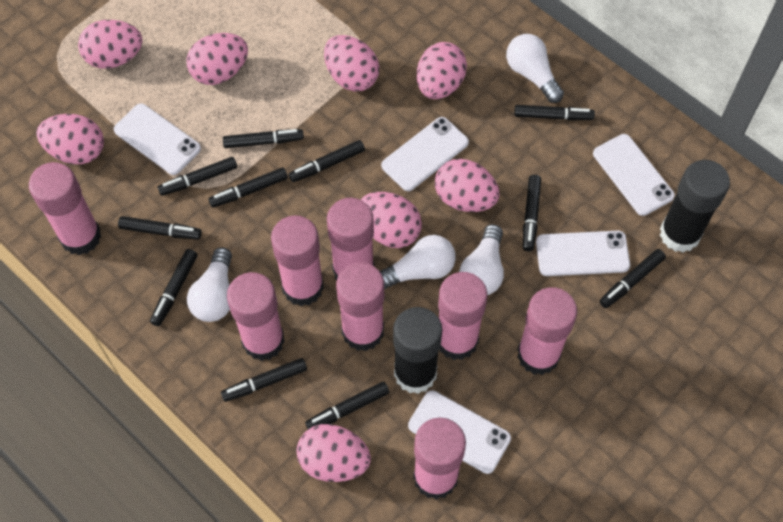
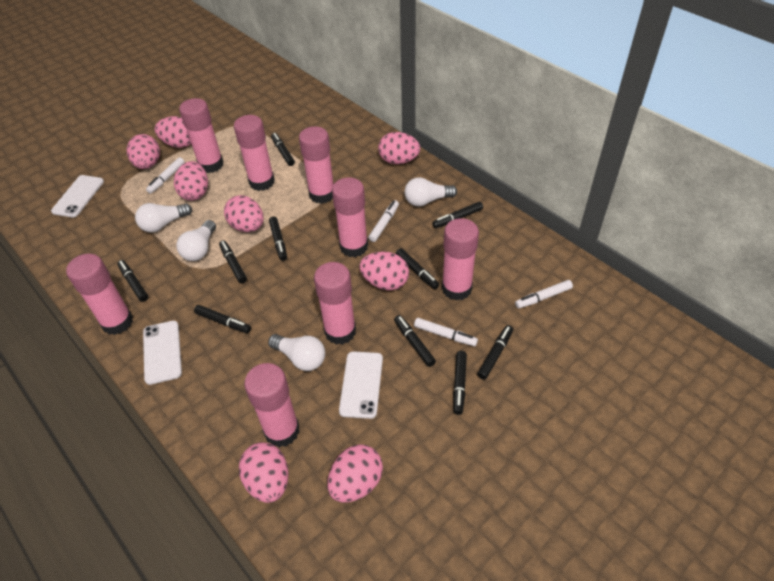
black glue stick: [393,307,442,394] [660,160,730,253] = 2 -> none = 0
black marker: [118,216,202,240] [150,249,198,326] [158,157,237,196] [208,168,288,208] [221,358,307,402] [223,129,304,148] [289,140,365,182] [305,381,389,430] [514,105,595,121] [523,175,541,252] [599,249,666,308] = 11 -> [117,260,148,302] [194,305,251,333] [219,240,247,284] [269,217,287,261] [271,133,295,166] [394,315,436,367] [396,248,439,289] [432,202,483,228] [453,351,467,415] [477,325,513,380] = 10
white marker: none = 0 -> [146,157,184,194] [369,200,399,242] [414,318,478,346] [515,280,573,308] = 4
white phone: [114,103,201,175] [381,117,469,191] [408,390,511,474] [536,231,630,276] [593,134,675,216] = 5 -> [51,175,104,217] [143,321,182,385] [339,351,383,419] = 3

